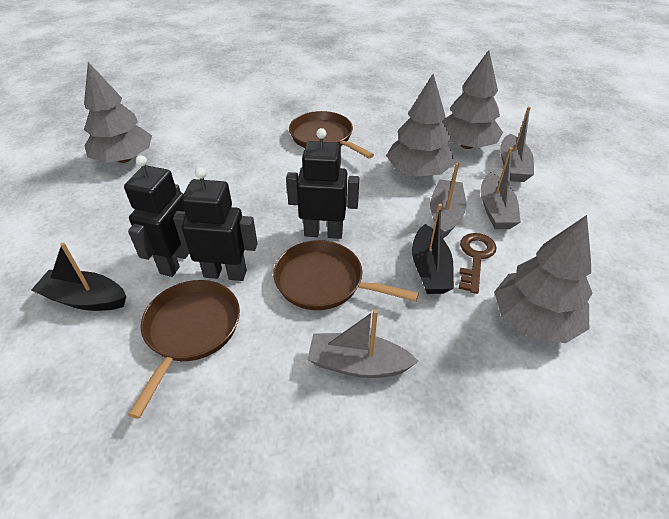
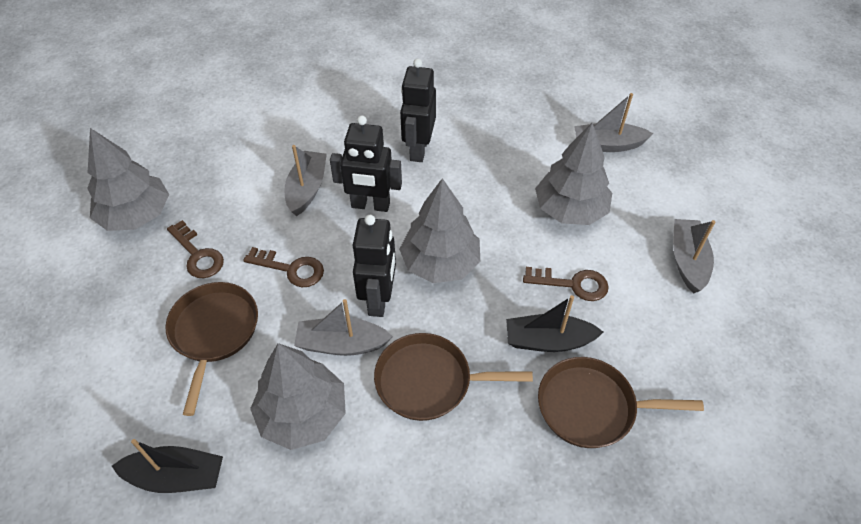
brown key: [459,233,496,294] = 1 -> [167,220,224,278] [243,247,324,287] [523,267,609,301] = 3

